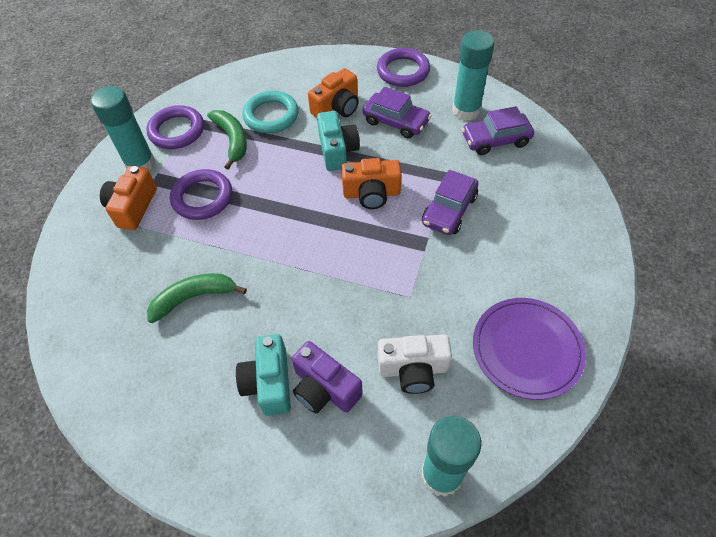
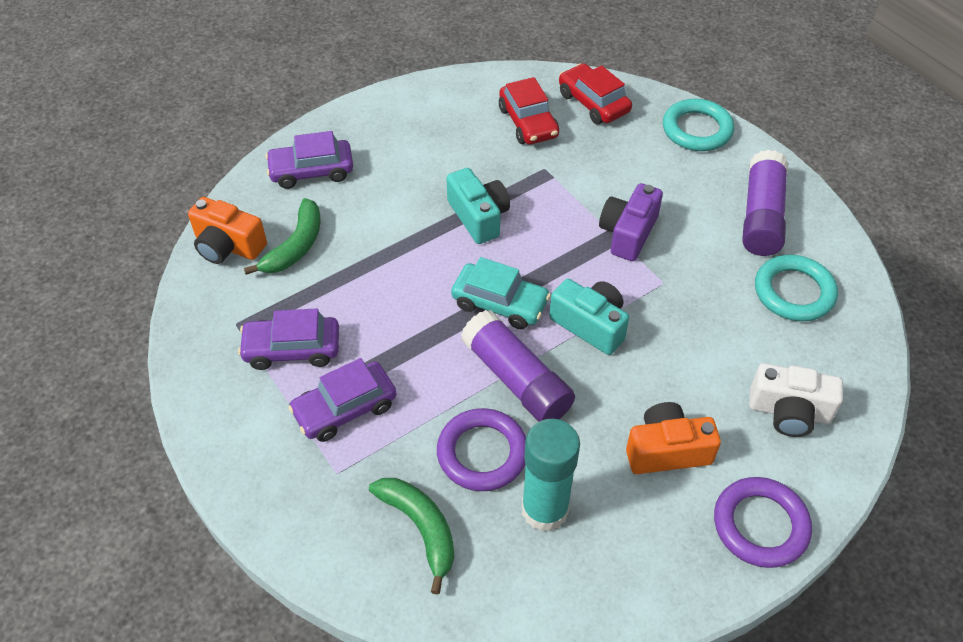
orange camera: [100,166,157,230] [308,68,359,118] [341,158,401,209] = 3 -> [188,197,267,264] [626,402,721,474] = 2
purple glue stick: none = 0 -> [461,310,575,422] [742,150,788,256] = 2
purple plate: [473,298,586,400] = 1 -> none = 0
purple ring: [146,105,204,149] [170,169,232,220] [377,48,430,87] = 3 -> [437,408,526,491] [714,477,812,568] = 2
red car: none = 0 -> [499,77,559,144] [559,63,632,125] = 2
turquoise car: none = 0 -> [451,257,551,329] = 1
turquoise glue stick: [91,86,155,171] [421,416,481,497] [452,30,494,121] = 3 -> [522,419,580,532] = 1
turquoise ring: [242,91,299,133] = 1 -> [663,99,734,151] [755,255,838,321] = 2

